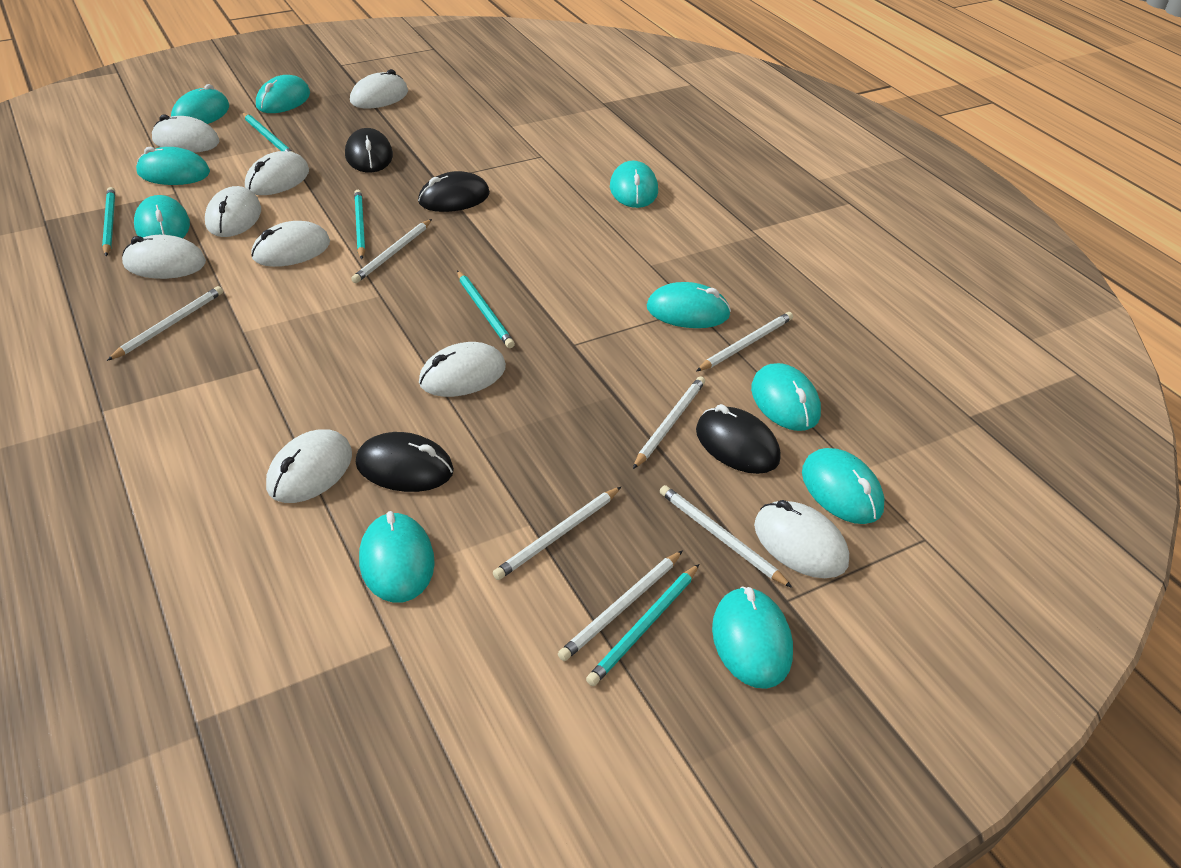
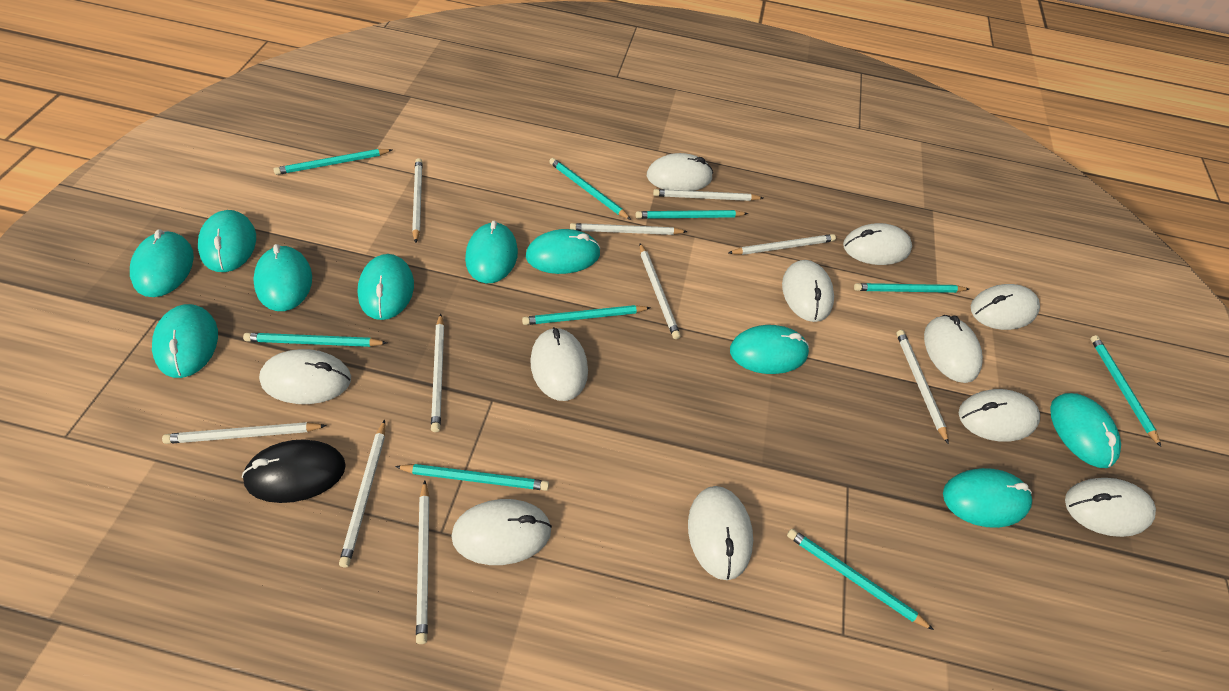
black mouse: [345,128,393,172] [356,432,454,492] [418,171,490,212] [696,404,781,474] = 4 -> [242,440,346,503] = 1
turquoise pencil: [102,187,115,256] [242,113,293,152] [354,190,365,259] [457,270,515,348] [586,564,699,686] = 5 -> [243,333,387,347] [273,149,392,175] [395,464,549,491] [522,305,651,325] [549,158,631,220] [636,210,748,219] [787,529,934,630] [854,283,969,293] [1090,335,1161,447] = 9
white mouse: [122,235,206,279] [152,114,220,153] [205,186,261,237] [245,151,309,195] [251,221,330,267] [266,430,352,503] [350,69,408,108] [419,342,506,397] [754,500,849,578] = 9 -> [259,349,351,404] [451,499,552,565] [530,327,588,401] [647,153,713,191] [688,486,753,580] [782,260,834,322] [843,223,912,265] [924,315,983,383] [959,389,1040,441] [971,284,1040,330] [1065,478,1156,537] = 11
white pencil: [107,286,223,361] [351,219,432,283] [493,487,621,580] [558,550,683,661] [633,376,705,469] [660,485,792,588] [696,312,793,371] = 7 -> [162,422,327,444] [339,419,385,567] [412,158,423,243] [416,480,429,644] [431,313,444,432] [570,223,688,235] [640,243,681,339] [653,189,763,201] [728,234,836,255] [896,330,949,444] = 10

